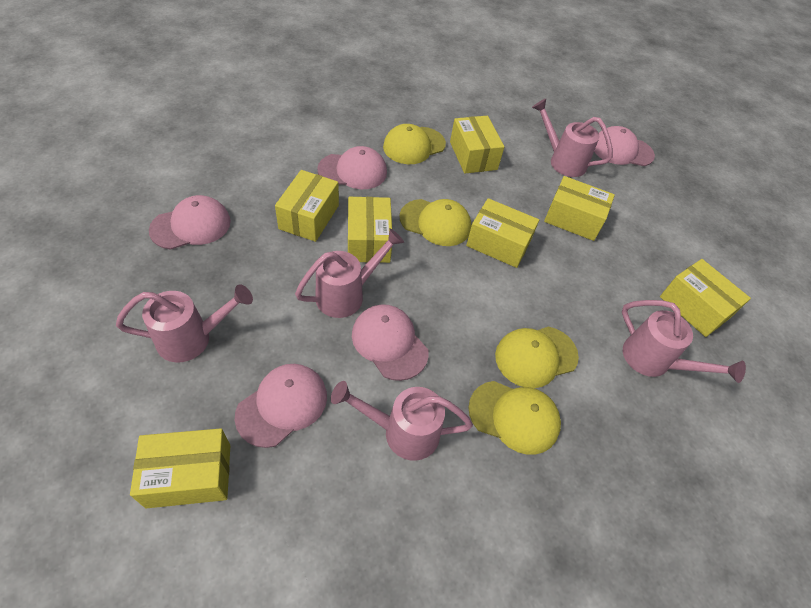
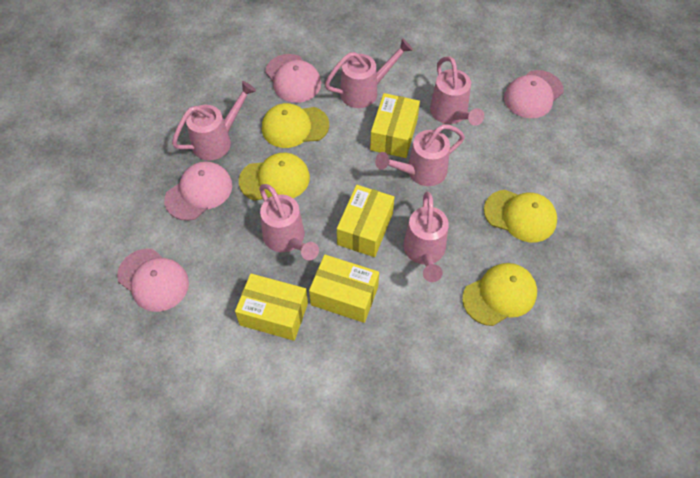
pink cap: [149,195,231,250] [235,364,327,448] [317,146,387,189] [352,304,429,381] [594,126,655,166] = 5 -> [117,249,189,312] [164,161,232,221] [265,54,321,103] [504,70,563,118] = 4
pink watering can: [116,284,253,363] [295,228,404,318] [331,381,473,461] [532,98,613,177] [622,300,746,383] = 5 -> [172,81,256,160] [259,184,319,260] [325,38,413,108] [375,124,465,186] [403,192,449,282] [430,56,484,126] = 6
yellow box: [130,428,230,509] [275,170,339,242] [348,197,392,263] [450,116,504,174] [466,198,539,268] [544,176,615,241] [660,259,751,337] = 7 -> [235,274,308,341] [309,255,379,323] [337,185,394,257] [370,93,420,158] = 4

